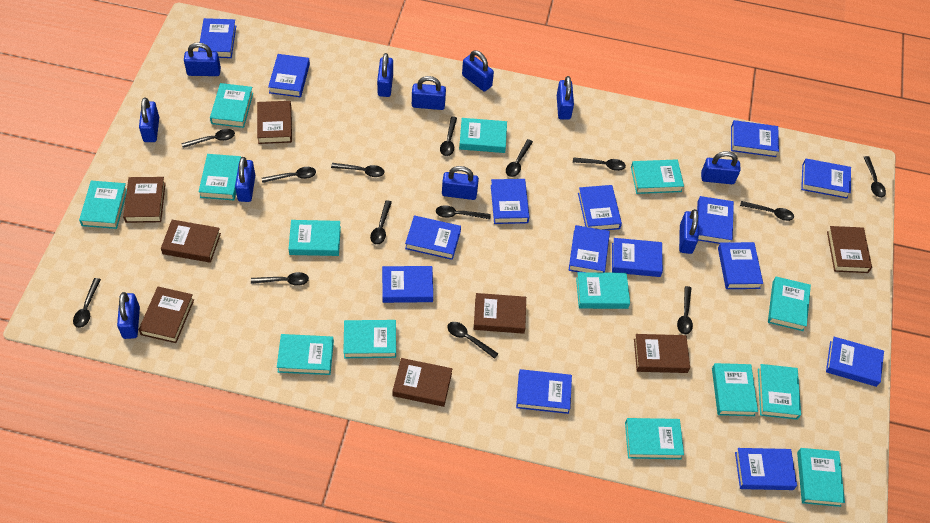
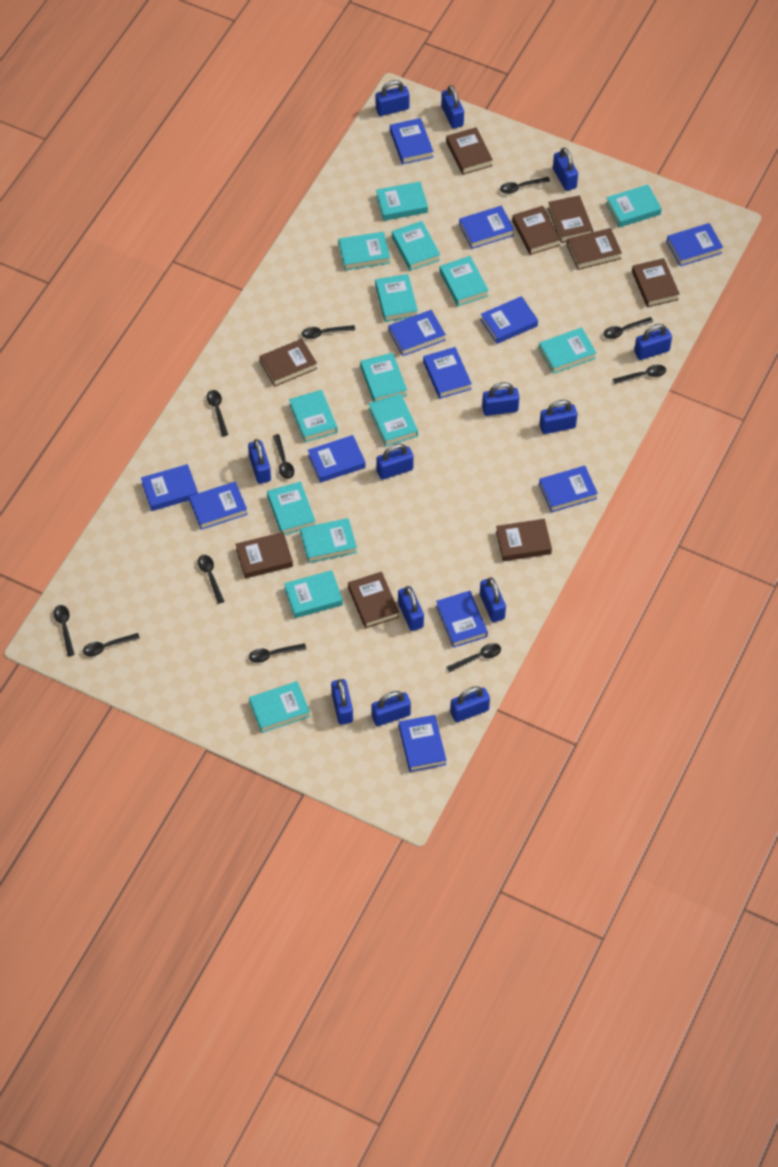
black spoon: [73,278,101,328] [181,129,235,148] [251,272,309,286] [262,167,316,183] [331,163,384,177] [370,200,392,245] [436,205,491,219] [440,116,457,156] [447,322,499,359] [506,139,533,177] [573,157,626,171] [677,286,693,334] [740,201,794,221] [864,156,886,198] = 14 -> [53,605,75,656] [83,633,140,656] [198,555,224,604] [206,390,228,437] [249,643,306,663] [273,434,294,479] [302,325,355,339] [447,643,501,672] [500,177,550,194] [604,317,653,339] [613,364,666,384] = 11
blue book: [198,18,236,58] [268,54,310,97] [382,266,433,303] [405,215,461,260] [491,179,529,224] [516,369,572,414] [568,225,610,273] [578,185,622,230] [612,238,663,277] [697,196,734,244] [718,242,763,289] [731,120,779,157] [735,448,797,490] [801,158,851,198] [826,337,884,387] = 15 -> [141,464,198,511] [189,482,248,530] [308,435,366,483] [389,310,446,356] [390,118,433,164] [399,715,446,772] [423,347,472,399] [436,591,488,648] [459,206,514,249] [480,296,538,344] [539,466,598,512] [667,223,723,266] = 12
blue padlock: [117,292,140,339] [139,98,159,142] [184,42,221,76] [235,157,255,202] [377,53,393,97] [412,76,446,110] [442,166,479,200] [462,50,494,91] [557,76,574,120] [679,209,699,254] [701,151,741,184] = 11 -> [248,439,271,484] [331,679,353,725] [371,691,411,726] [376,80,410,116] [376,443,414,480] [398,586,424,631] [441,85,464,129] [450,686,490,722] [480,577,506,622] [482,382,519,416] [540,400,577,434] [553,147,578,191] [634,324,672,360] = 13
brown book: [123,177,166,223] [139,287,194,343] [161,220,221,263] [257,101,292,144] [392,358,452,407] [474,293,526,334] [634,334,690,373] [827,226,872,273] = 8 -> [235,532,293,579] [259,339,317,387] [348,572,399,628] [446,127,493,175] [496,519,552,561] [512,206,561,255] [548,195,593,243] [567,228,622,270] [632,258,680,307] = 9

